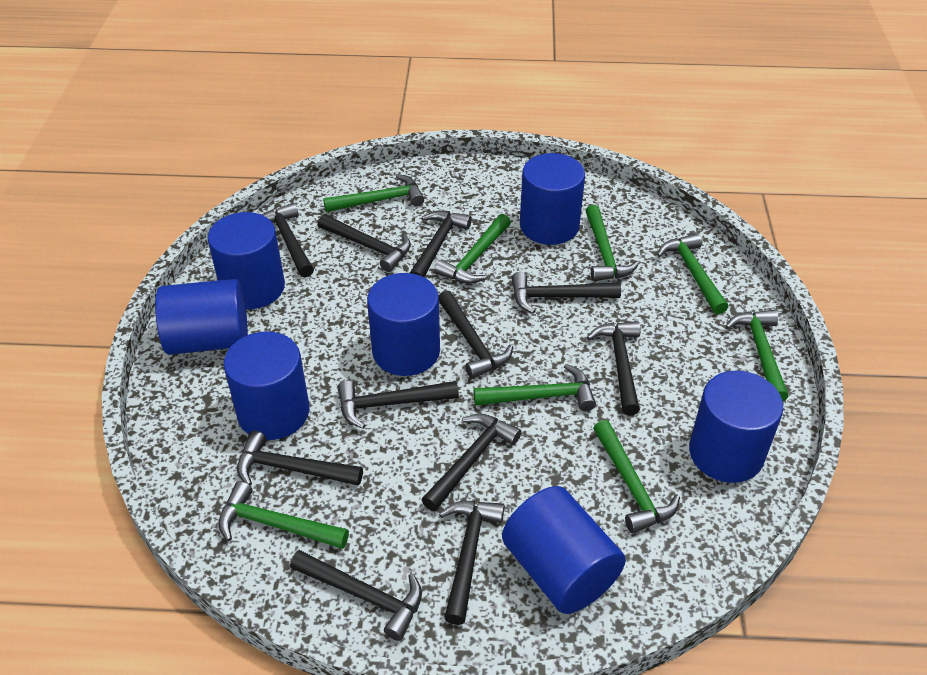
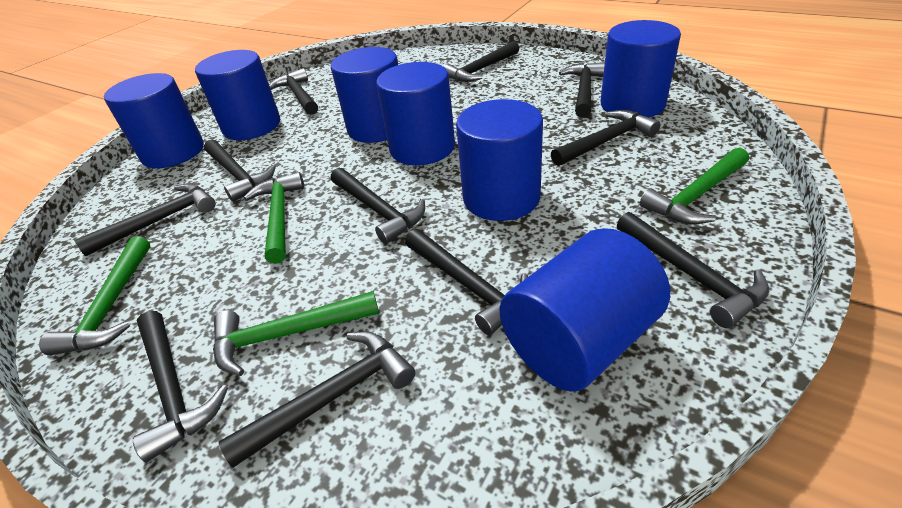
green hammer: [218,481,349,549] [323,174,424,212] [435,214,511,284] [474,364,596,411] [586,205,639,281] [593,420,680,533] [657,233,728,314] [725,310,789,401] = 8 -> [39,236,150,356] [213,291,379,376] [244,172,304,264] [640,148,749,225] = 4

